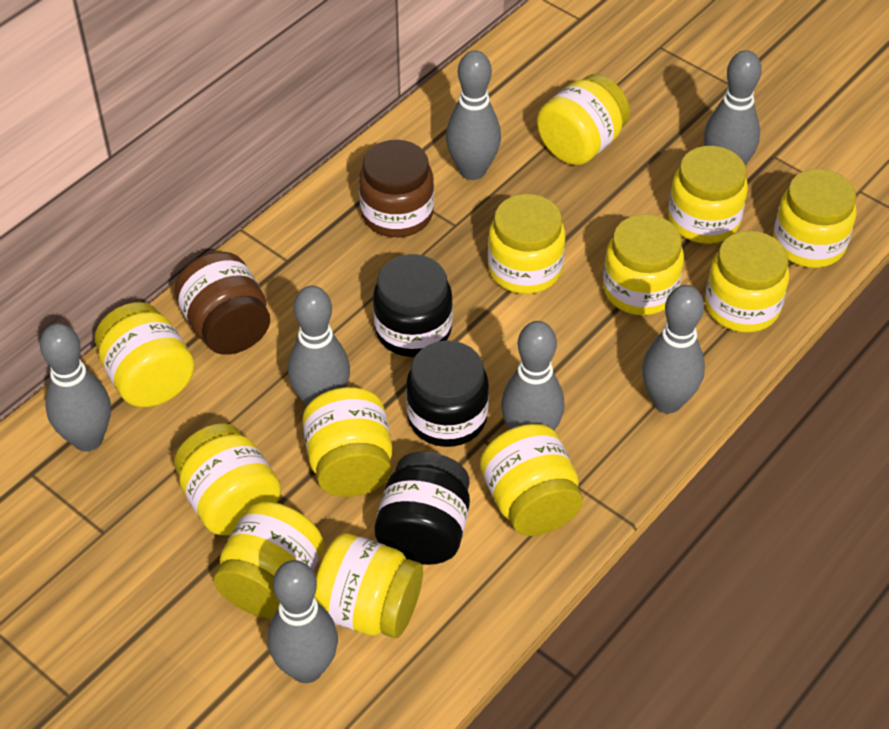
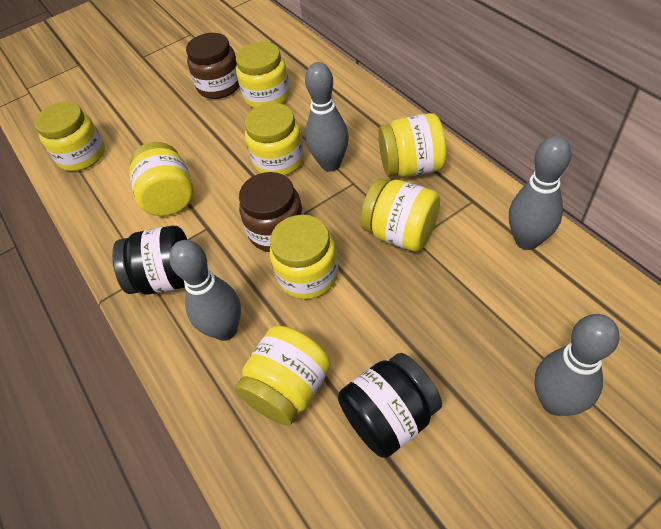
black jar: [373,254,453,357] [375,452,470,565] [406,340,489,447] = 3 -> [112,226,187,295] [338,353,442,458] = 2
grey bowling pin: [40,323,111,452] [268,560,338,683] [288,286,350,405] [446,50,501,180] [501,321,565,431] [642,285,705,413] [704,50,762,165] = 7 -> [169,240,241,341] [305,62,349,172] [509,136,571,250] [534,314,619,416] = 4
yellow jar: [95,302,195,407] [174,423,281,535] [214,501,324,618] [302,387,392,497] [314,533,423,638] [480,424,583,536] [488,194,565,294] [537,74,630,165] [603,214,684,315] [668,146,748,244] [705,231,789,333] [773,169,857,268] = 12 -> [35,102,105,171] [129,142,194,216] [235,326,331,426] [236,41,290,108] [245,103,304,176] [270,215,339,299] [361,179,440,252] [378,113,446,177] = 8

